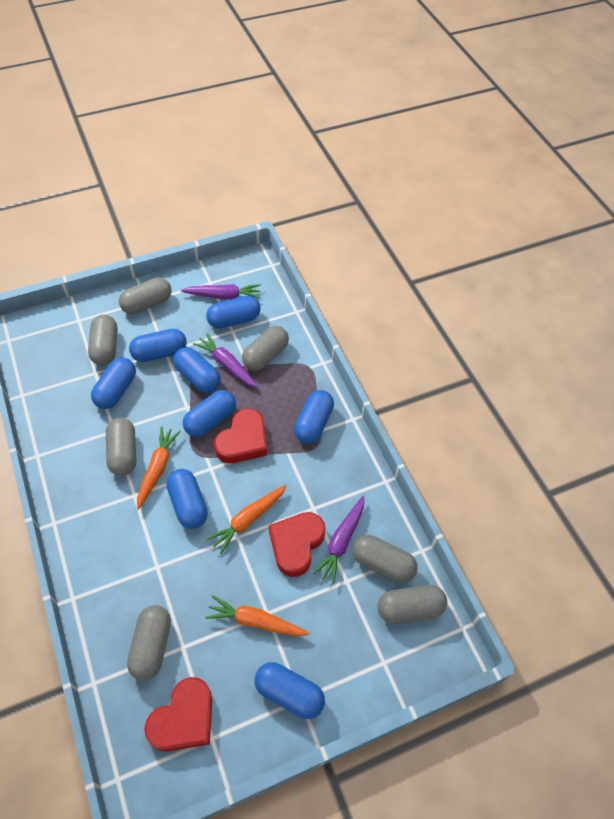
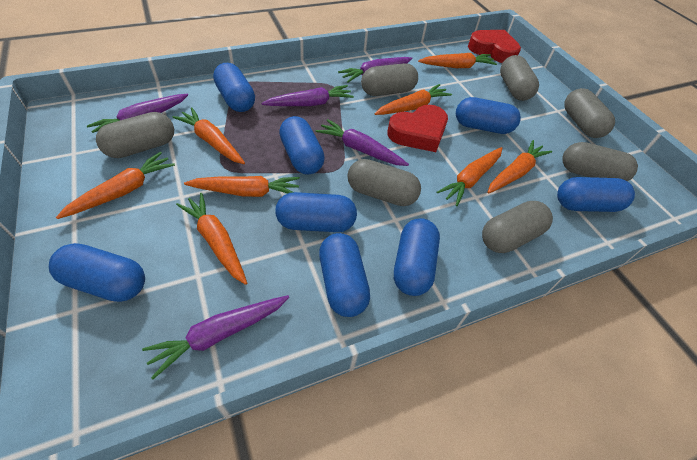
orange carrot: [137,426,181,510] [205,596,310,636] [206,485,287,554] = 3 -> [56,152,175,219] [172,107,245,164] [176,193,247,285] [184,176,300,197] [374,84,452,115] [418,53,497,68] [436,147,502,206] [487,140,552,194] = 8
purple carrot: [181,284,261,299] [193,333,258,388] [313,496,364,584] = 3 -> [87,94,188,133] [142,295,289,379] [261,85,354,106] [316,119,409,166] [338,57,412,83] = 5
red heart: [144,677,212,752] [214,409,267,463] [269,512,326,577] = 3 -> [387,105,448,152] [468,30,521,63] = 2

